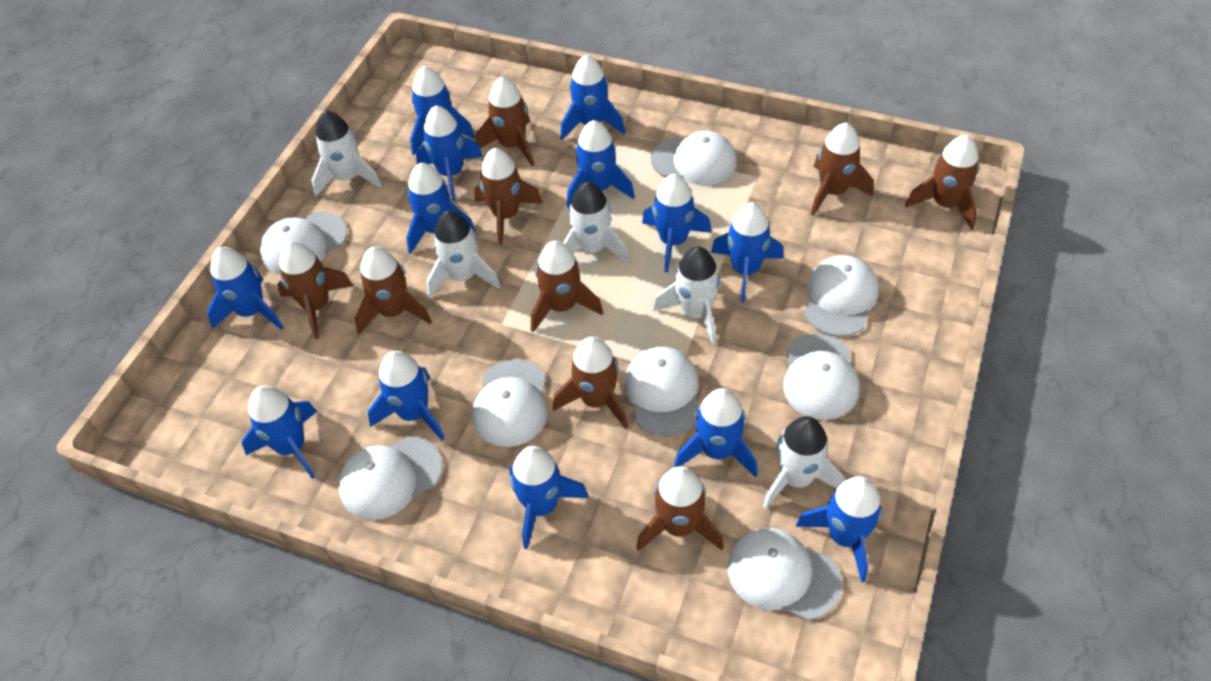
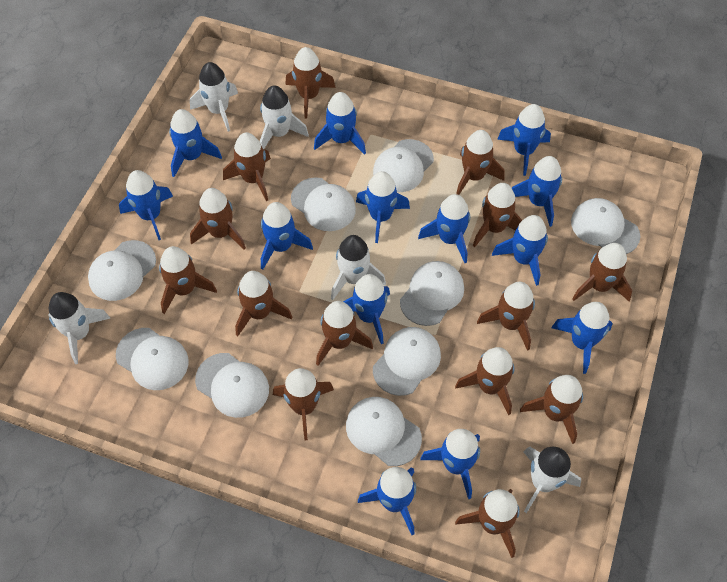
brown rocket: [277,241,353,339] [355,246,432,334] [474,148,543,245] [475,77,534,166] [531,241,603,332] [553,337,629,429] [636,466,724,551] [811,123,874,216] [905,135,979,230] = 9 -> [159,246,217,314] [190,188,246,249] [223,132,271,201] [235,271,292,336] [273,368,334,440] [285,47,336,118] [316,301,373,366] [455,347,514,415] [455,489,520,558] [456,130,504,195] [473,183,522,247] [477,282,535,351] [520,375,583,444] [572,243,632,301] = 14
white cap: [260,212,347,275] [339,436,442,520] [473,359,548,447] [625,347,699,437] [651,131,737,185] [728,528,842,621] [783,334,859,420] [804,255,879,337] = 8 -> [88,240,156,301] [116,328,189,390] [195,353,269,418] [291,177,356,231] [346,397,422,466] [373,139,434,192] [373,327,441,396] [400,261,464,326] [571,198,640,254] = 9

